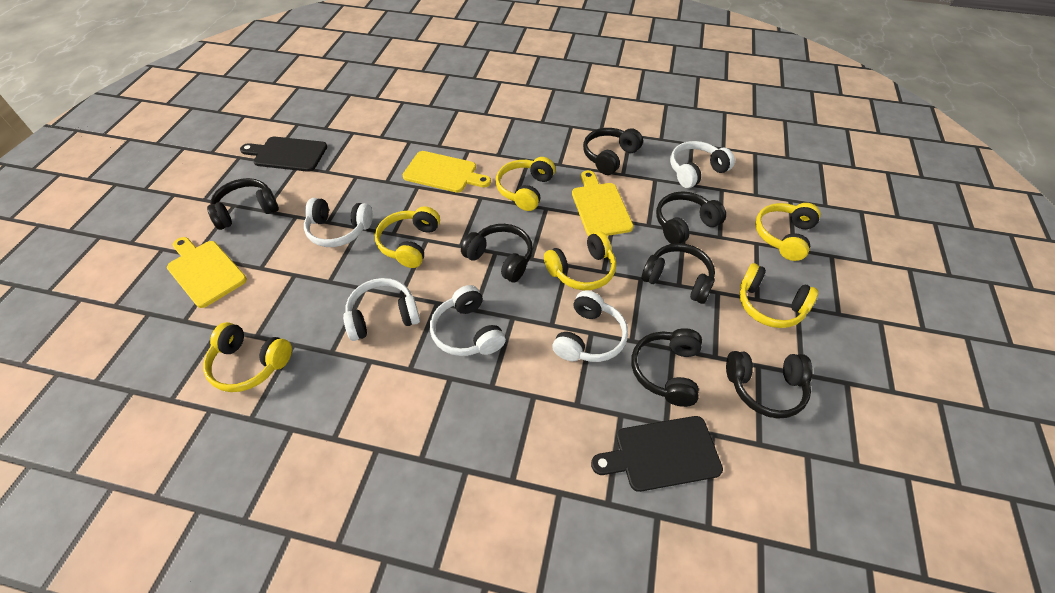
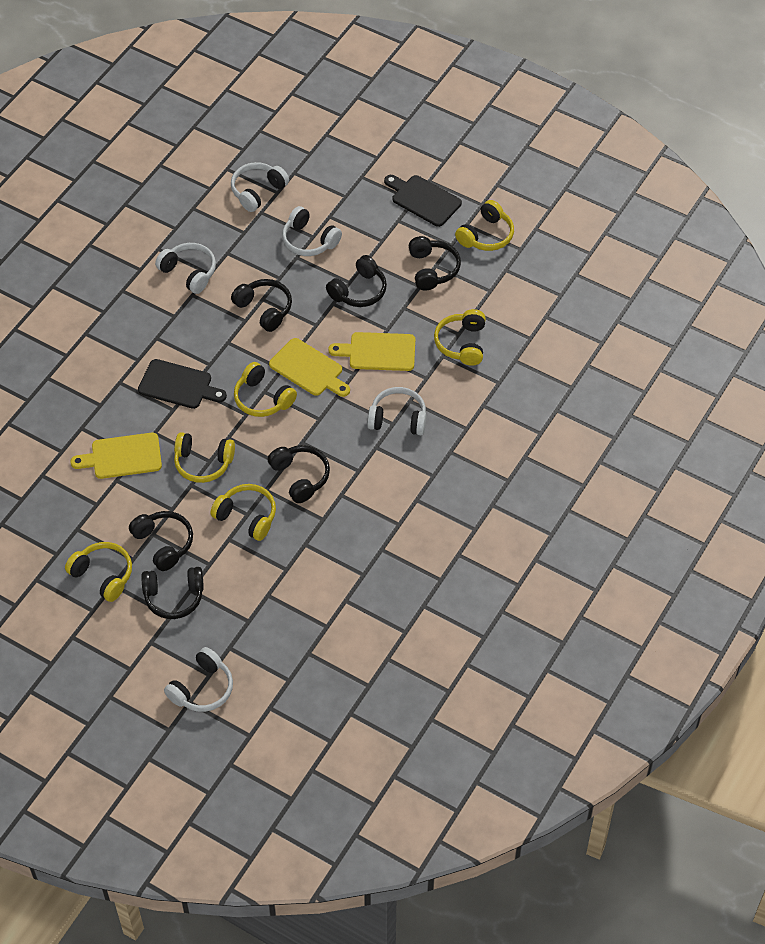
black headphones: [207,178,279,230] [461,224,533,283] [583,128,643,175] [631,328,702,407] [642,243,715,304] [656,191,726,244] [726,351,813,419] = 7 -> [129,511,193,571] [141,567,204,619] [231,279,292,332] [268,445,330,503] [326,255,387,307] [409,236,461,291] = 6

